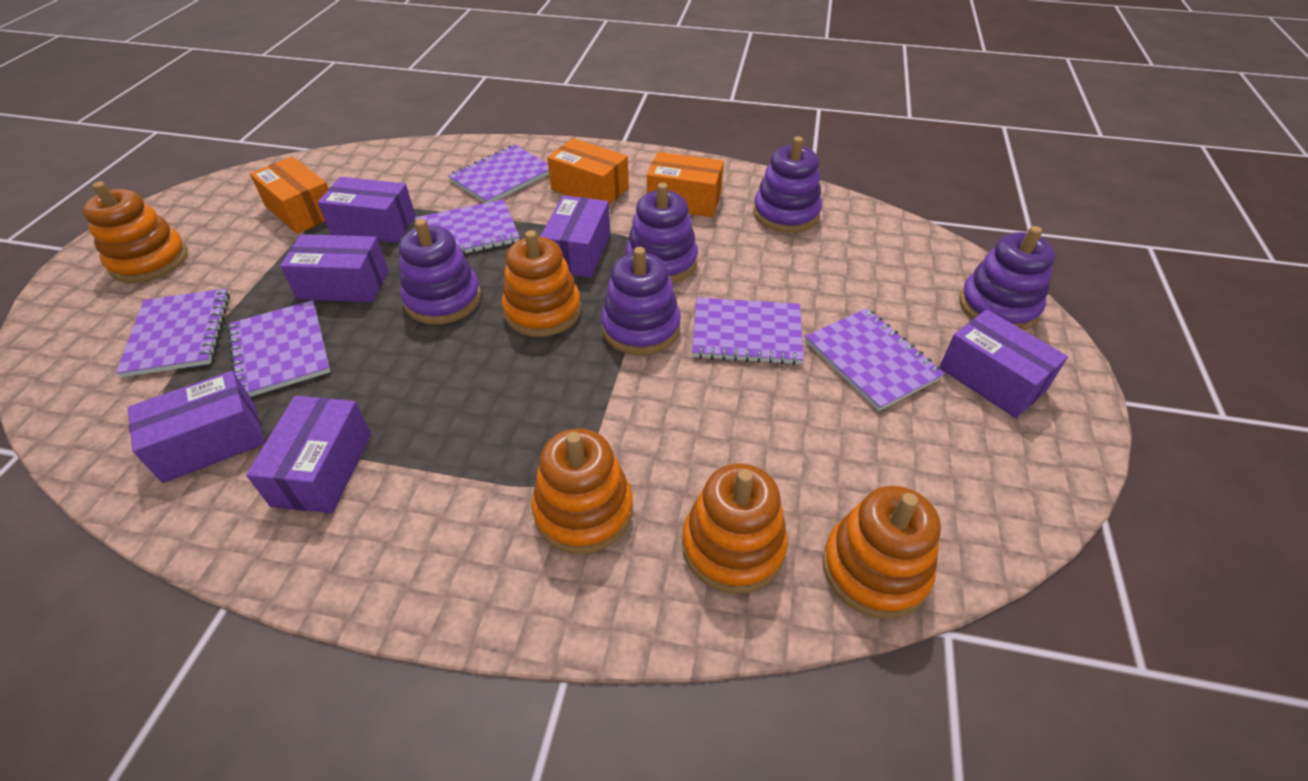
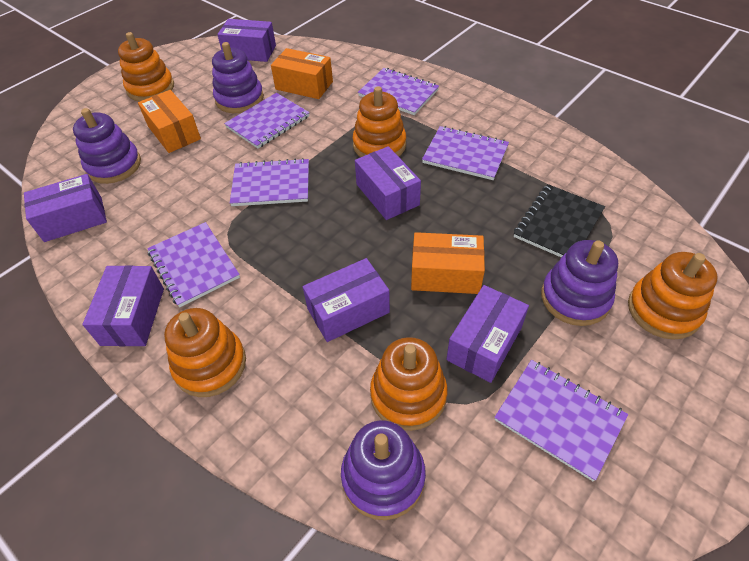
black notebook: none = 0 -> [514,184,605,257] = 1
purple stacking toy: [399,219,481,324] [601,247,681,355] [626,183,698,283] [753,136,822,233] [959,226,1056,330] = 5 -> [73,108,141,184] [212,42,264,113] [341,421,426,520] [541,240,618,326] = 4

